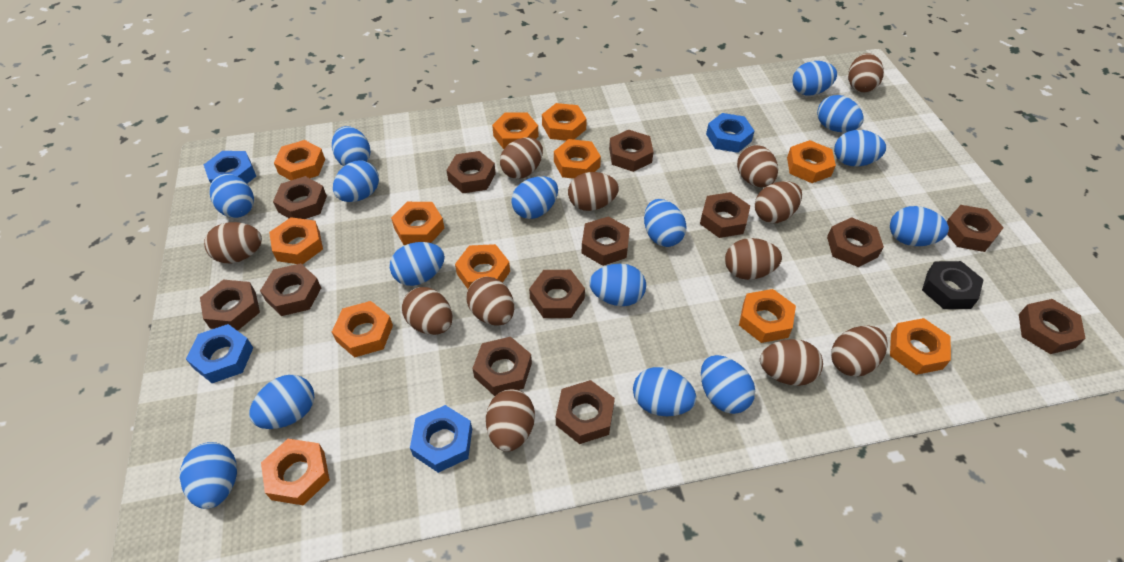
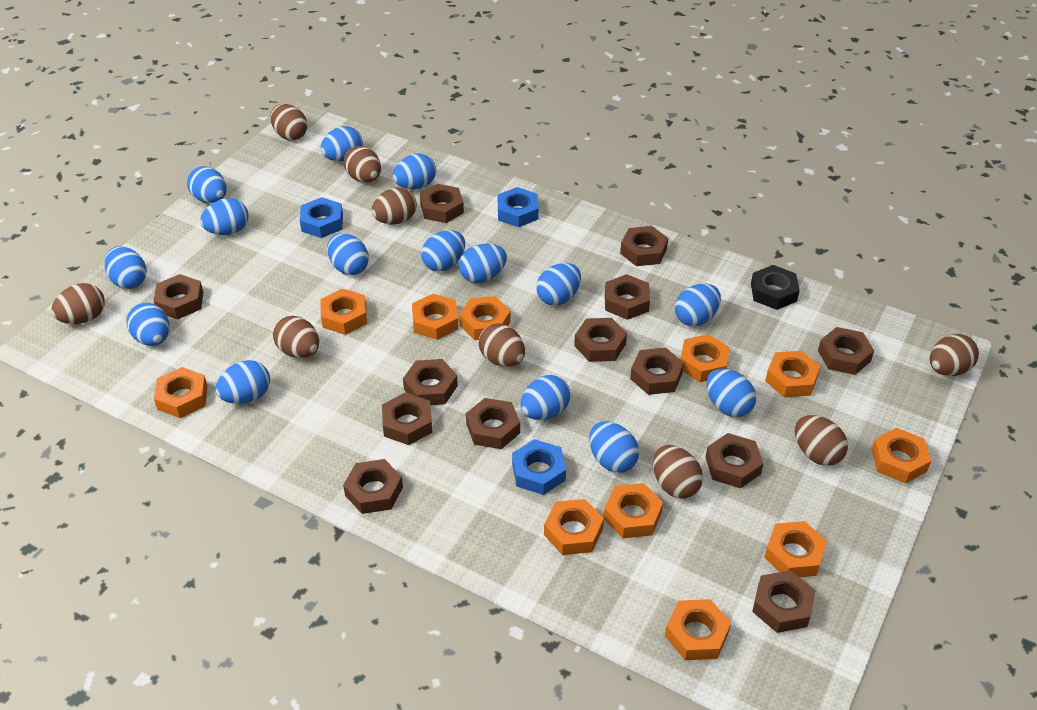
blue nut: [186,324,253,383] [204,151,256,183] [410,405,472,473] [706,113,754,153] = 4 -> [300,197,343,238] [497,187,539,227] [512,439,566,495] = 3
brown egg: [204,222,262,263] [402,287,452,335] [466,277,514,326] [486,389,535,452] [500,137,543,179] [568,172,619,211] [725,238,782,280] [737,145,778,187] [755,181,802,223] [760,339,823,386] [831,326,888,377] [848,53,884,92] = 12 -> [51,283,105,324] [270,104,307,140] [273,316,319,358] [344,146,381,183] [372,187,417,224] [478,323,525,367] [653,445,703,499] [795,415,848,466] [930,334,979,376] = 9
orange nut: [261,439,330,505] [269,217,323,265] [274,140,325,181] [332,301,393,358] [391,202,445,245] [455,244,510,289] [492,112,538,149] [542,103,587,141] [554,139,601,179] [739,289,796,343] [787,140,836,183] [890,318,951,375] = 12 -> [154,367,208,418] [320,289,367,335] [412,293,458,340] [459,296,511,340] [544,499,604,555] [604,483,663,538] [665,599,731,660] [680,334,730,382] [764,521,827,577] [765,351,821,397] [871,428,931,483] = 11

